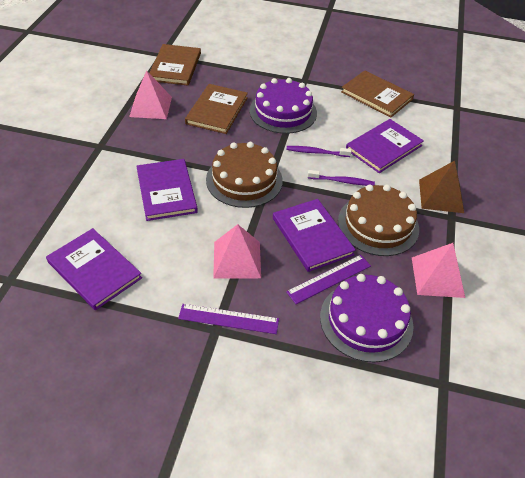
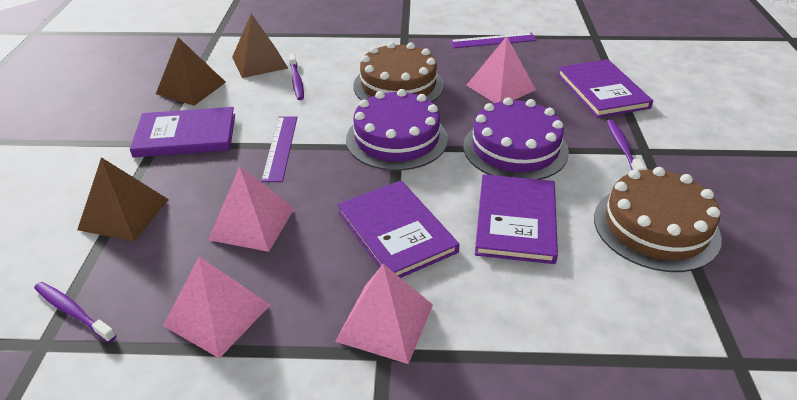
brown book: [149,44,201,86] [185,84,248,134] [341,70,414,117] = 3 -> none = 0
brown pyramid: [419,161,464,213] = 1 -> [77,157,169,241] [156,37,226,106] [232,13,288,78] = 3
pink pyramid: [129,70,172,119] [213,224,261,278] [412,243,465,298] = 3 -> [163,256,270,358] [208,166,294,252] [335,264,433,364] [467,36,536,103] = 4
purple toothbrush: [287,146,351,157] [308,170,375,186] = 2 -> [34,282,116,343] [289,53,304,100] [607,119,645,171] = 3

